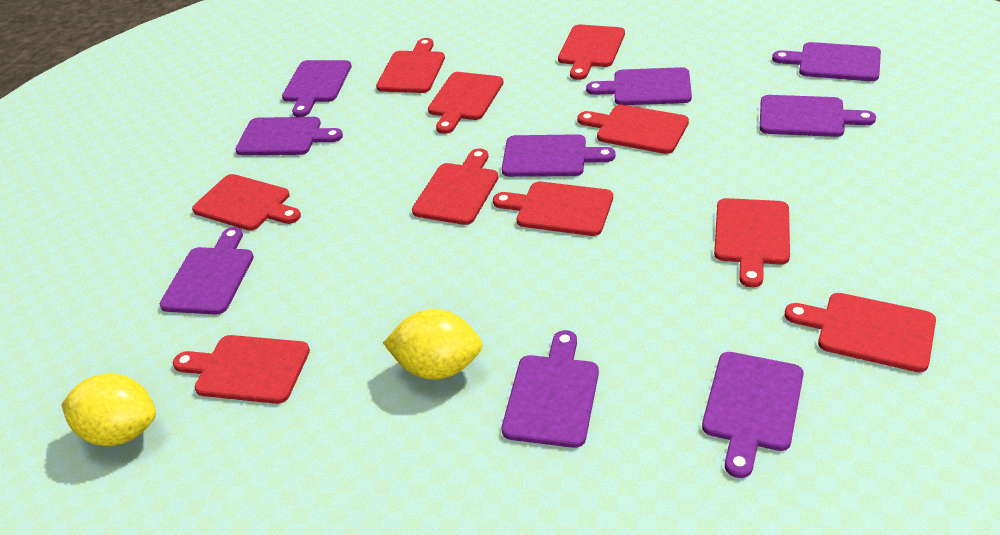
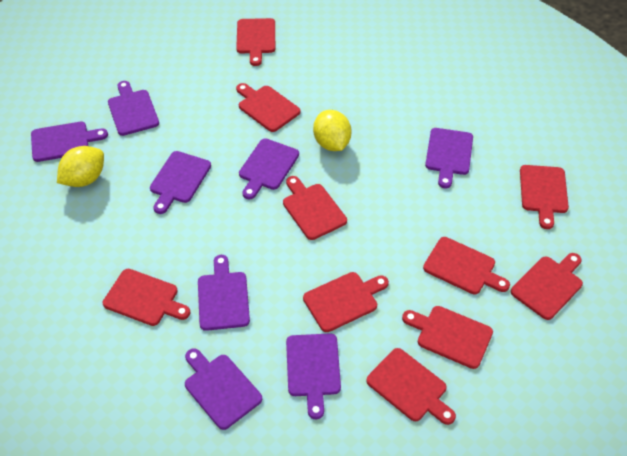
purple cutting board: [160,227,254,315] [235,117,343,155] [282,60,351,117] [501,330,599,448] [502,134,616,177] [586,67,692,105] [702,352,804,478] [760,95,876,137] [772,42,881,81] = 9 -> [31,122,108,162] [108,81,159,136] [150,151,211,214] [185,348,262,430] [198,255,250,331] [239,138,299,199] [286,333,341,419] [425,128,473,188] = 8

